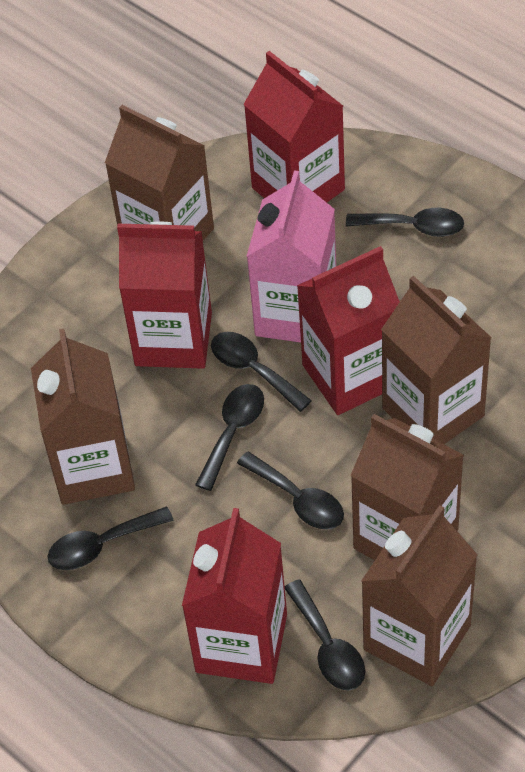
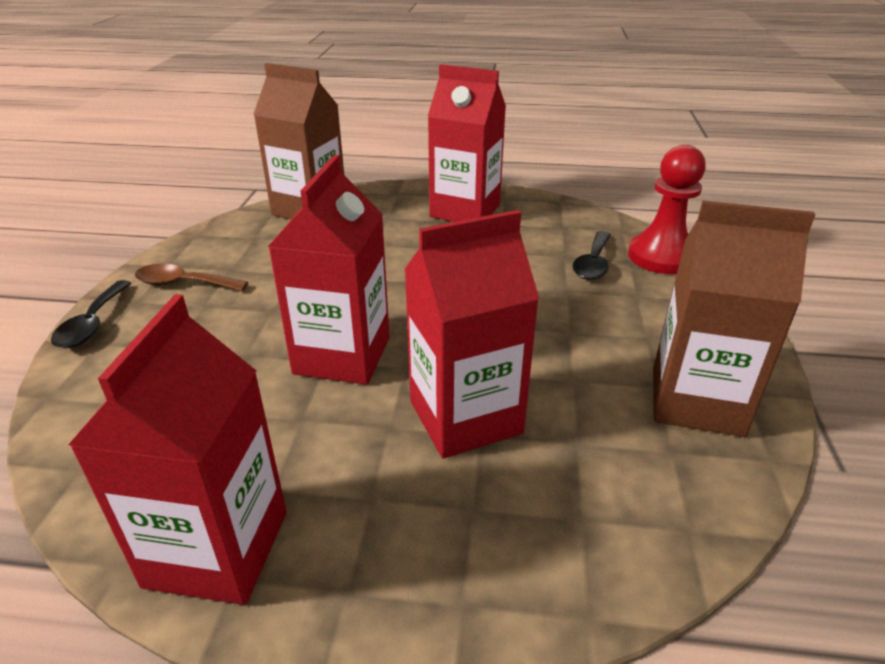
black spoon: [47,507,174,570] [195,384,264,491] [211,332,312,412] [237,452,344,529] [285,579,365,690] [346,208,464,237] = 6 -> [51,280,131,348] [573,231,611,280] = 2
brown carton: [31,329,135,505] [105,105,214,241] [350,414,464,561] [361,505,477,686] [381,276,492,444] = 5 -> [253,63,344,220] [653,201,815,437] = 2
brown spoon: none = 0 -> [135,264,248,291] = 1
pink carton: [246,170,336,343] = 1 -> none = 0
red pawn: none = 0 -> [628,145,706,274] = 1

